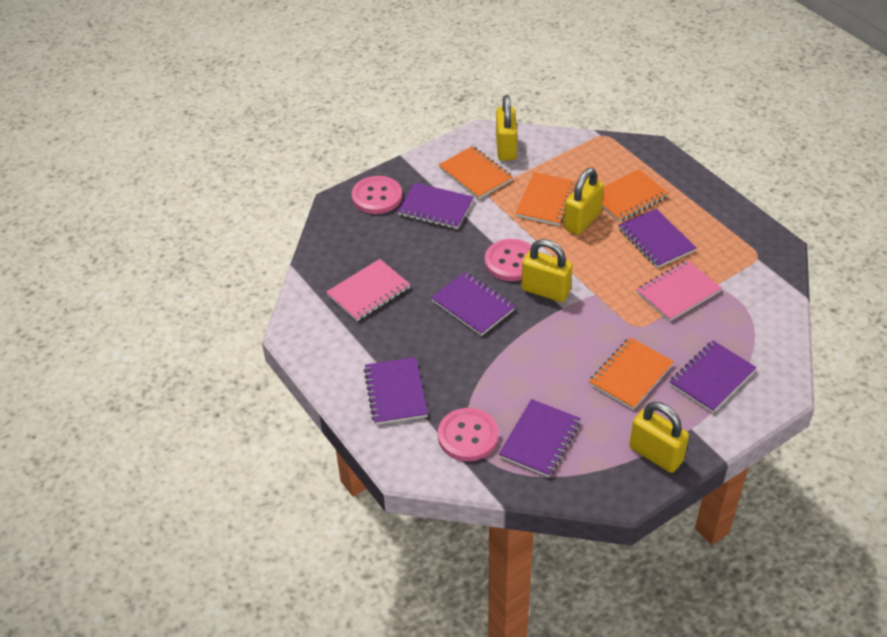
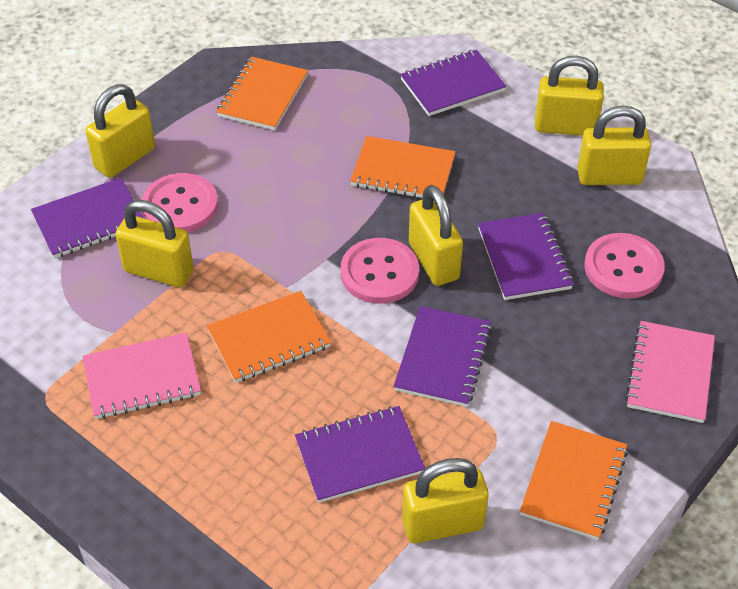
purple notebook: [364,357,428,425] [397,183,474,229] [431,272,516,336] [499,399,581,477] [618,209,697,268] [670,340,757,413] = 6 -> [31,178,143,258] [295,406,425,503] [394,306,492,407] [400,50,507,116] [478,213,573,300] = 5
yellow padlock: [496,95,517,161] [521,239,573,302] [564,168,604,235] [629,402,689,473] = 4 -> [85,84,155,178] [115,200,194,287] [402,458,489,543] [409,185,463,286] [535,55,604,136] [577,106,651,185] = 6

